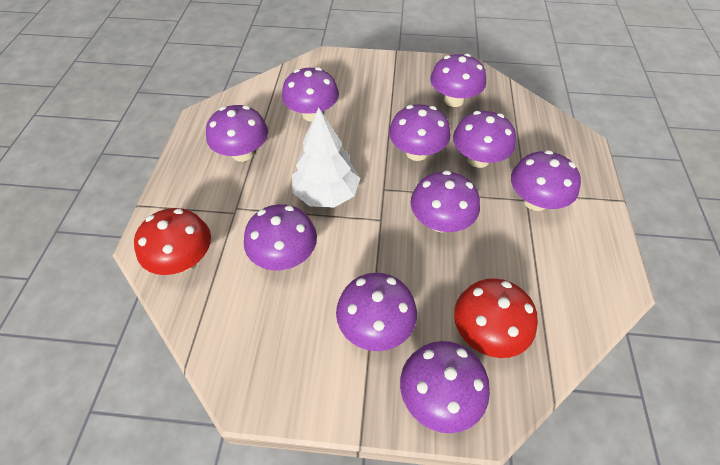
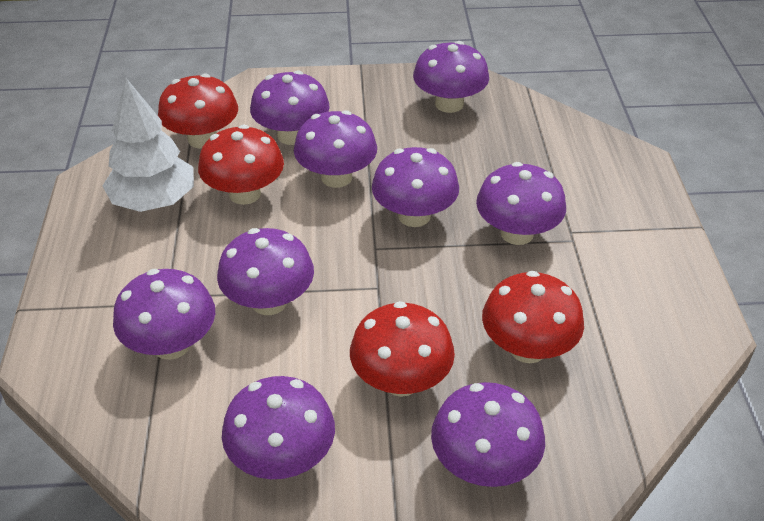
purple mushroom: [206,105,268,162] [244,204,317,270] [282,67,339,121] [336,273,417,351] [389,104,450,161] [400,341,490,433] [411,170,480,233] [430,54,486,107] [453,111,516,168] [511,150,581,211] = 10 -> [113,269,215,360] [217,228,314,315] [222,376,335,479] [250,70,330,145] [294,110,377,188] [372,147,459,227] [413,41,489,113] [431,382,545,487] [476,162,566,245] = 9
red mushroom: [134,208,211,275] [454,278,538,358] = 2 -> [158,74,238,149] [198,125,284,205] [350,301,455,397] [482,271,584,363] = 4

